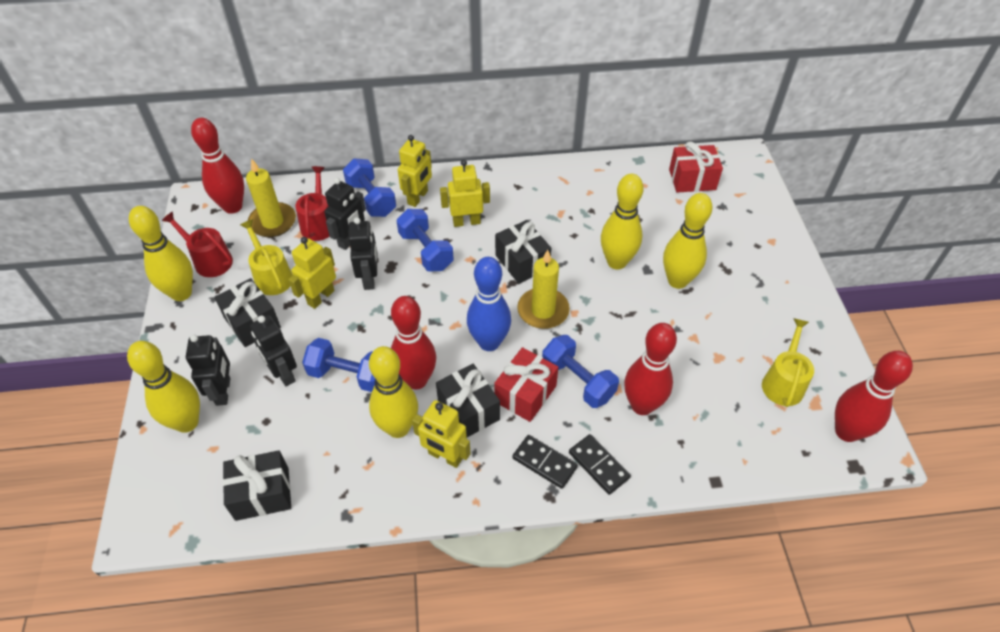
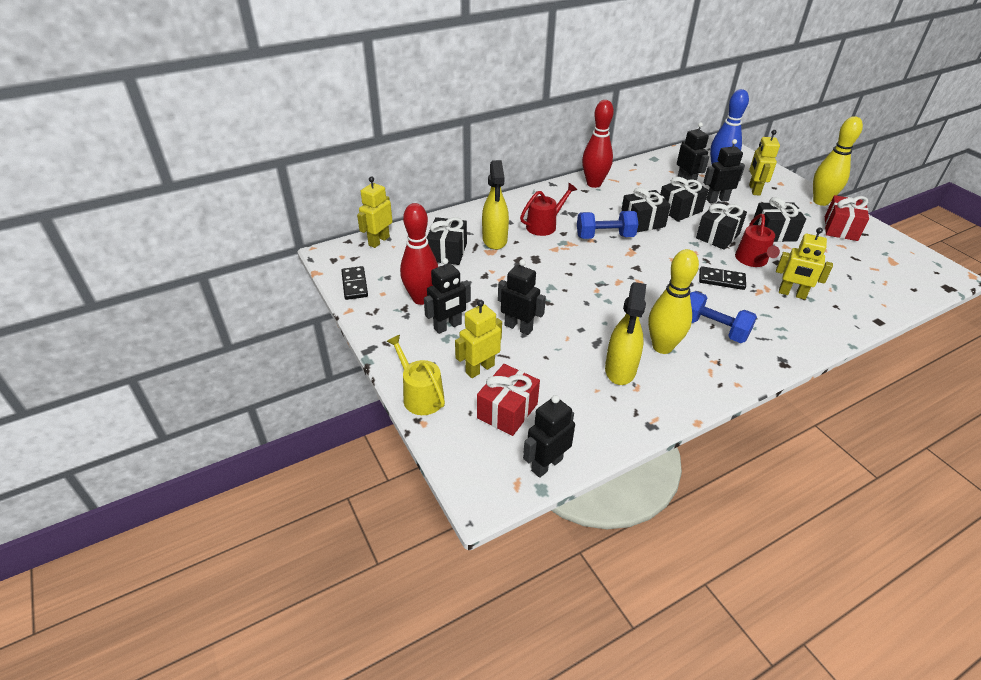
black gift: [215,278,281,347] [223,450,291,521] [436,364,500,437] [495,220,551,284] = 4 -> [427,217,467,265] [621,187,671,232] [660,177,708,221] [696,201,747,250] [753,197,806,242] = 5
black robot: [186,335,230,406] [250,315,297,386] [324,178,366,250] [348,217,377,290] = 4 -> [424,258,471,334] [498,259,546,335] [523,395,575,478] [677,122,709,180] [703,139,745,203] = 5
blue dumbbell: [302,338,376,392] [343,158,396,217] [396,209,454,271] [542,335,619,408] = 4 -> [577,211,638,239] [690,291,757,343] = 2
red bowling pin: [191,118,244,214] [391,296,436,389] [624,323,677,415] [835,351,913,442] = 4 -> [400,203,438,305] [582,100,614,188] = 2
yellow bowling pin: [127,341,200,433] [129,206,193,301] [369,346,418,438] [601,174,643,270] [663,193,712,289] = 5 -> [648,249,699,354] [813,116,863,206] = 2
yellow candle: [246,158,296,237] [517,250,570,329] = 2 -> none = 0
yellow spray bottle: none = 0 -> [482,160,509,250] [605,282,646,385] = 2
yellow watering can: [240,219,293,295] [762,318,814,407] = 2 -> [386,335,445,415] = 1

